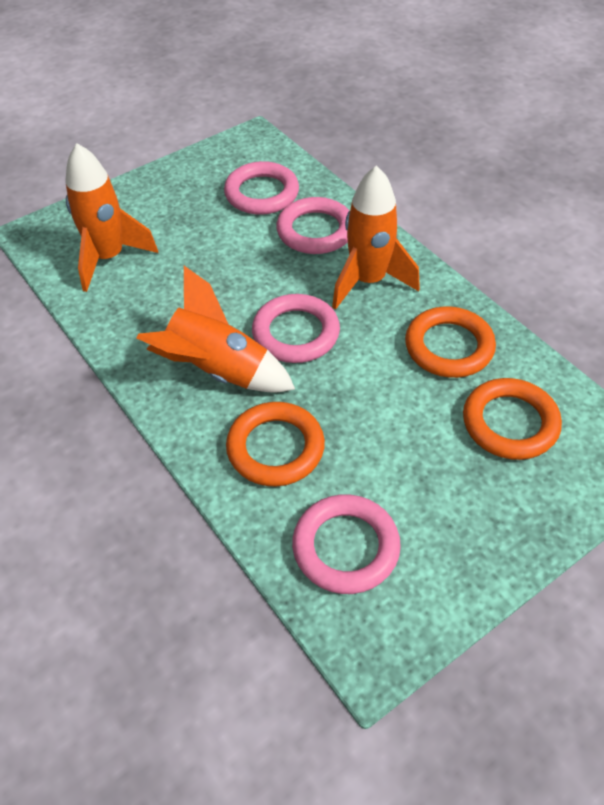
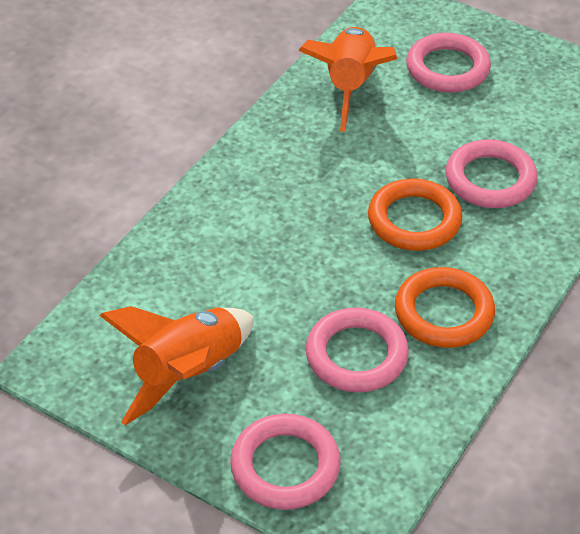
orange ring: [226,402,325,486] [405,306,496,378] [463,378,562,460] = 3 -> [368,178,462,251] [395,267,495,348] = 2
orange rocket: [65,143,158,292] [137,266,295,393] [332,165,420,310] = 3 -> [99,306,254,425] [298,27,397,132] = 2

